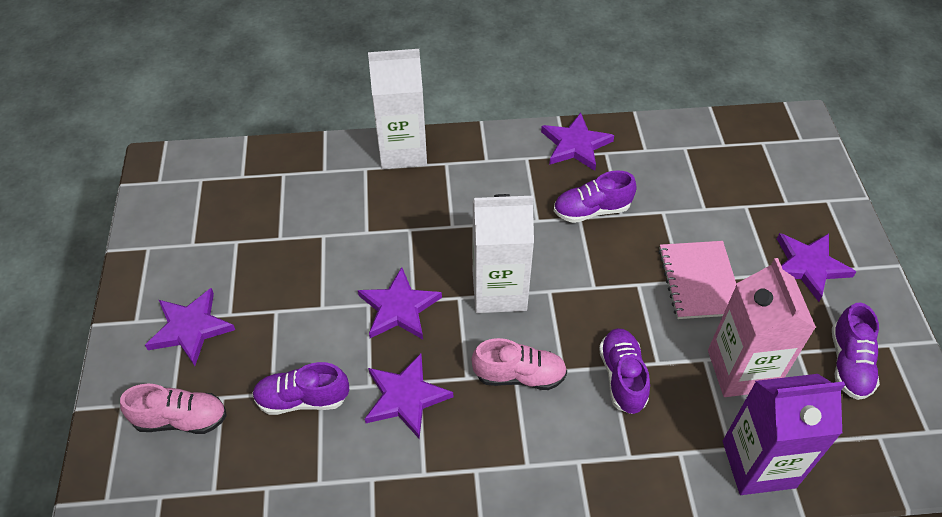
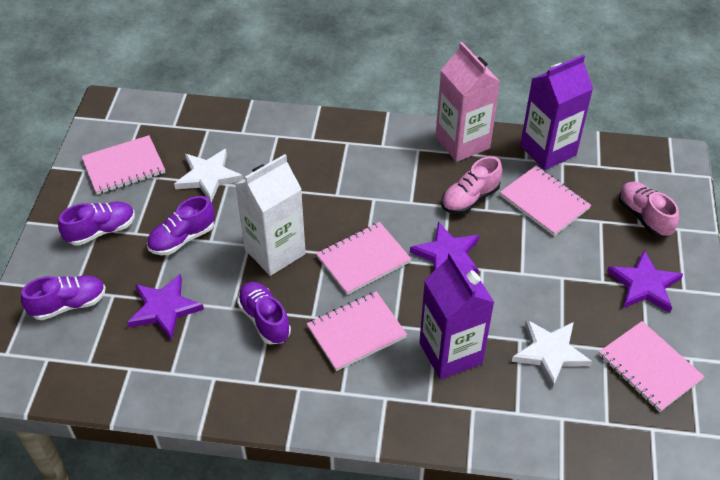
pink notebook: [658,241,737,319] = 1 -> [81,135,165,195] [307,291,407,371] [316,222,411,295] [500,166,591,236] [599,321,704,412] = 5
purple carton: [723,374,845,495] = 1 -> [419,252,495,380] [520,55,593,170] = 2
purple star: [145,288,235,366] [358,267,442,339] [365,353,453,439] [541,113,614,171] [777,233,856,302] = 5 -> [127,274,204,340] [410,222,479,274] [607,250,683,313] = 3
white carton: [368,49,427,169] [473,194,534,313] = 2 -> [235,154,306,276] = 1
white star: none = 0 -> [174,149,243,202] [512,319,592,389] = 2

